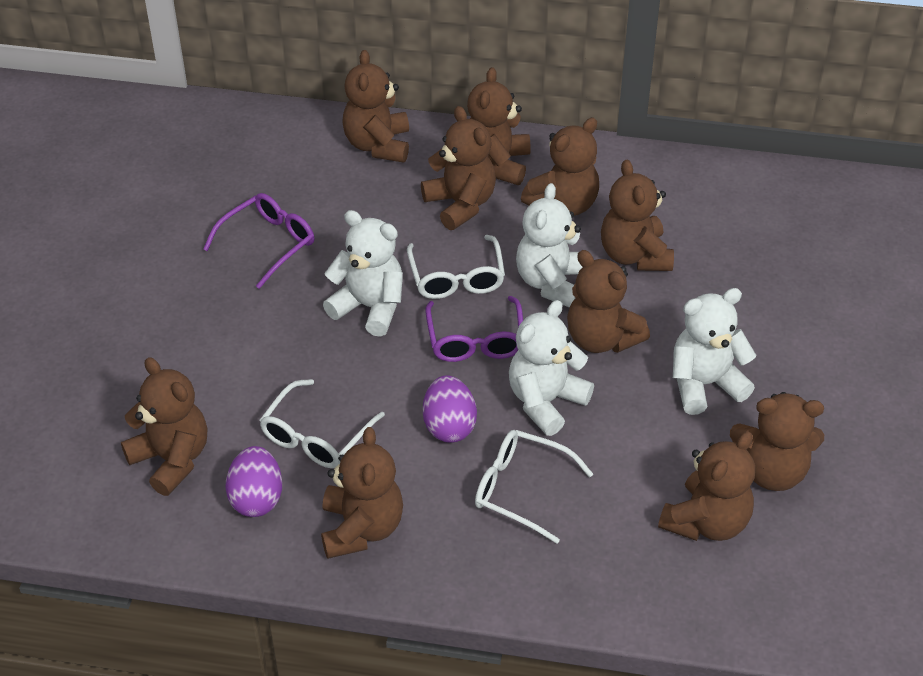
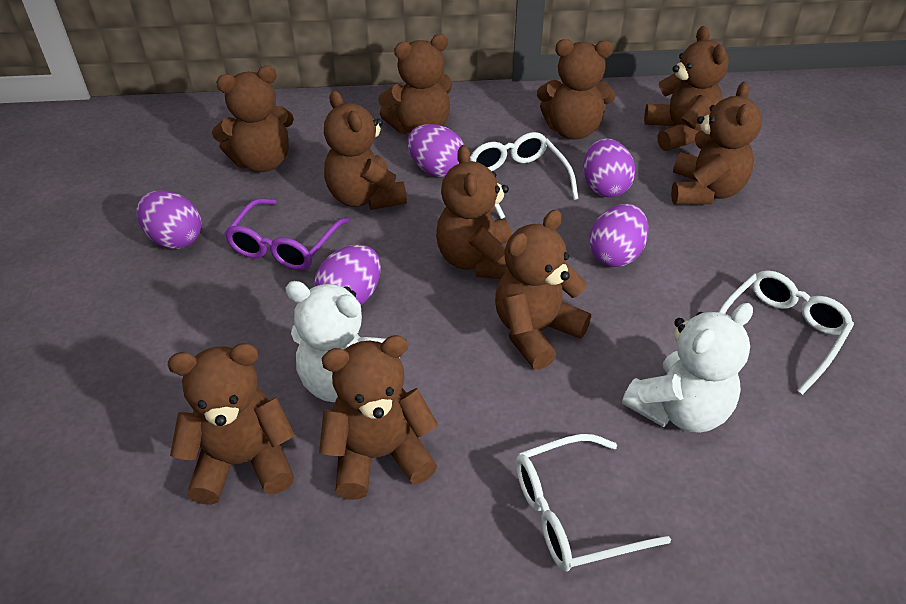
purple egg: [225,446,282,517] [423,375,477,443] = 2 -> [136,190,202,249] [314,244,381,305] [407,124,464,177] [583,138,635,197] [589,204,649,267] = 5
purple glasses: [203,193,314,289] [425,296,523,362] = 2 -> [225,198,349,270] = 1
white teddy bear: [323,210,403,337] [509,300,594,436] [516,183,582,308] [673,288,757,415] = 4 -> [285,281,400,402] [622,303,753,433] = 2

